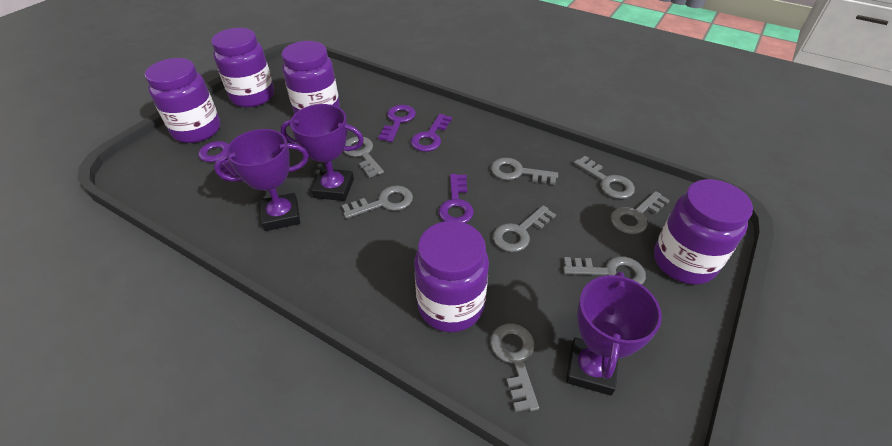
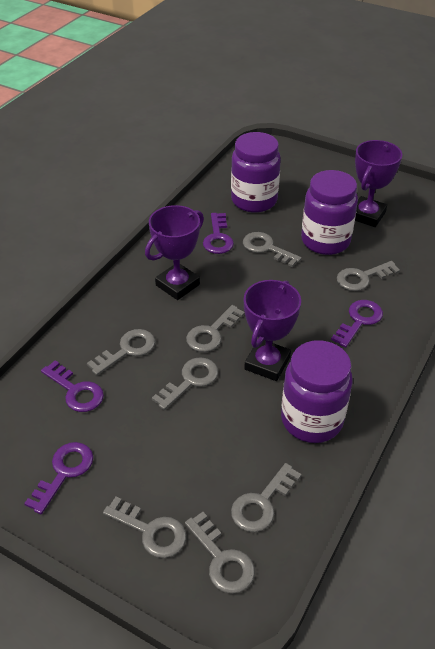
purple jar: [145,58,220,143] [211,28,274,107] [282,41,340,114] [414,221,489,332] [654,179,753,285] = 5 -> [231,132,281,213] [281,340,353,443] [301,170,358,255] = 3

